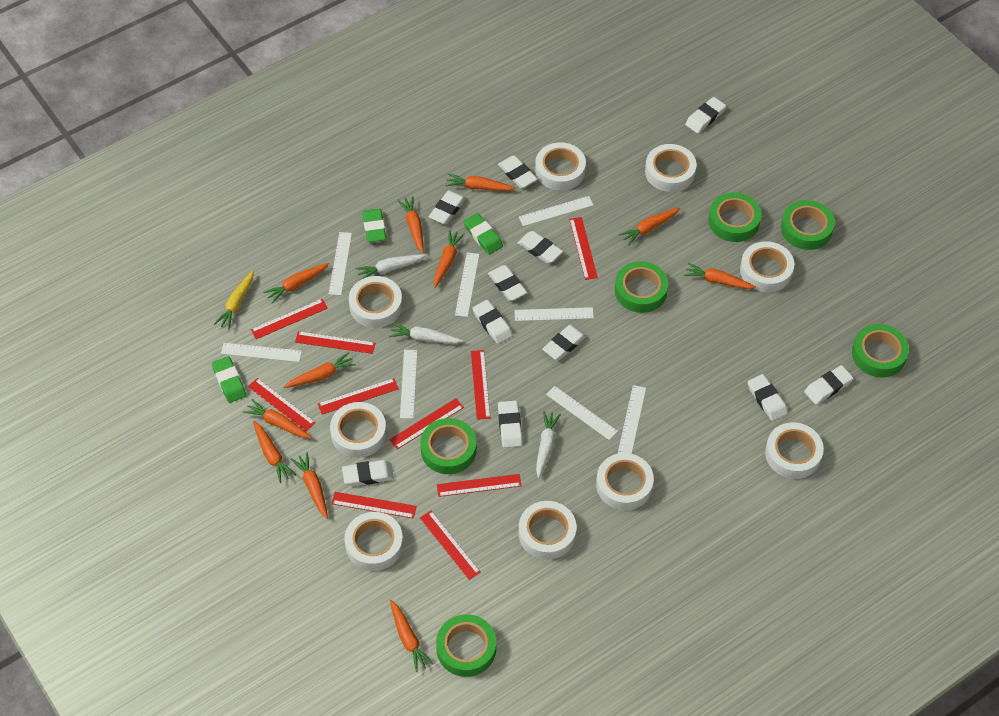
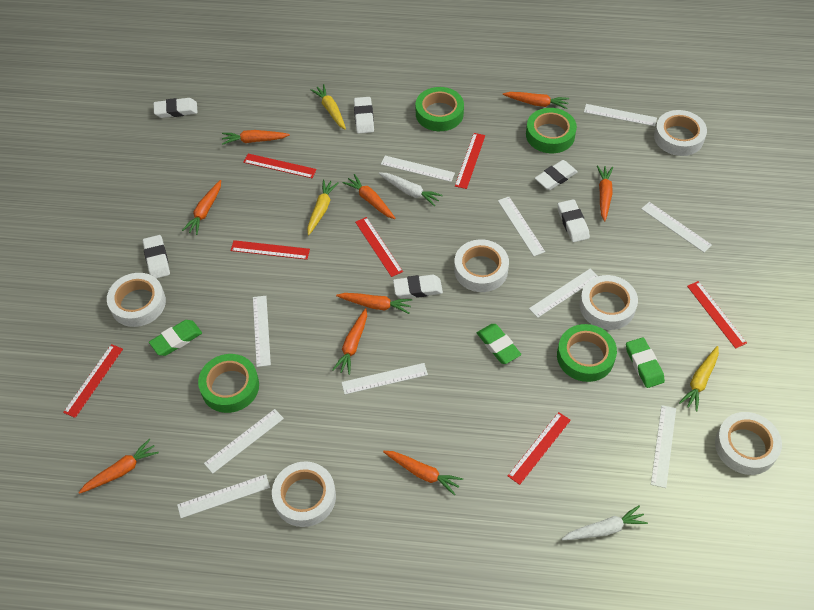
green tape: [420,418,477,474] [436,614,496,677] [615,261,668,313] [708,192,761,242] [781,200,835,250] [852,324,909,377] = 6 -> [198,354,259,413] [416,87,464,131] [526,108,577,153] [557,324,617,382] = 4
orange carrot: [243,399,312,438] [253,421,296,483] [263,263,329,304] [284,352,356,388] [291,452,328,519] [390,600,434,672] [397,196,424,253] [434,230,465,288] [446,174,516,191] [619,207,680,246] [684,263,756,289] = 11 -> [78,439,159,494] [182,180,221,235] [222,130,290,145] [333,308,367,375] [336,293,412,314] [342,174,396,219] [383,451,463,496] [503,92,569,109] [597,166,613,221] = 9
red ruler: [248,378,316,432] [251,299,328,339] [295,331,375,354] [318,378,399,415] [331,492,417,519] [389,398,464,449] [420,511,481,580] [437,474,522,497] [471,350,490,420] [569,217,598,280] = 10 -> [63,344,123,418] [231,240,310,260] [243,154,317,178] [355,217,403,277] [455,133,485,189] [508,412,571,485] [687,281,747,349] = 7
white carrot: [356,254,427,280] [389,323,463,344] [536,411,561,478] = 3 -> [378,172,443,207] [562,505,648,540] = 2
white eraser: [342,460,394,486] [429,190,466,224] [473,300,513,344] [488,265,527,301] [498,155,537,188] [498,401,522,448] [518,231,563,263] [542,325,587,360] [685,97,726,133] [748,374,788,421] [804,365,853,404] = 11 -> [143,235,170,279] [154,98,198,118] [354,97,374,134] [393,275,443,299] [535,160,578,190] [557,199,590,242] = 6
white ruler: [221,343,302,362] [329,232,352,295] [400,350,417,419] [455,253,480,317] [514,307,594,321] [519,196,594,226] [546,386,618,440] [618,385,646,454] = 8 -> [177,474,270,518] [204,409,284,474] [253,296,271,367] [341,363,428,394] [381,156,455,182] [498,197,545,256] [529,269,598,318] [584,104,657,126] [641,202,712,252] [651,405,676,488] = 10
white tape: [330,402,387,458] [344,512,403,571] [349,276,403,328] [519,501,577,560] [535,142,586,190] [596,453,654,510] [645,144,697,192] [740,241,794,292] [765,422,824,479] = 9 -> [107,273,166,327] [272,461,336,527] [454,239,509,292] [580,275,638,330] [654,110,707,156] [715,412,782,475] = 6
yellow carrot: [214,271,254,329] = 1 -> [307,179,338,235] [310,84,346,130] [679,346,719,411] = 3

